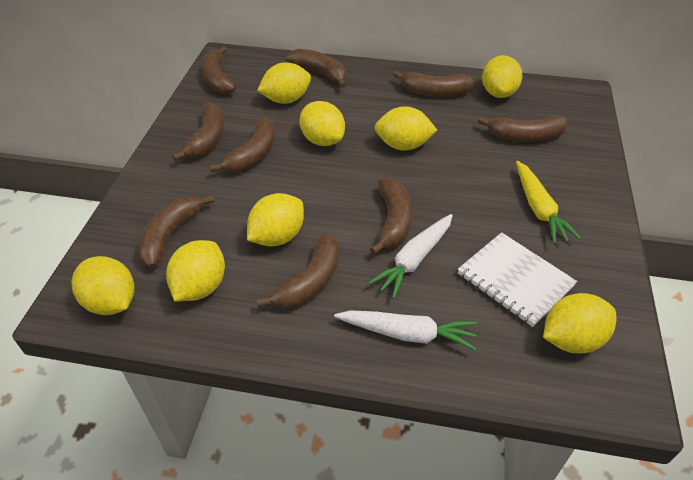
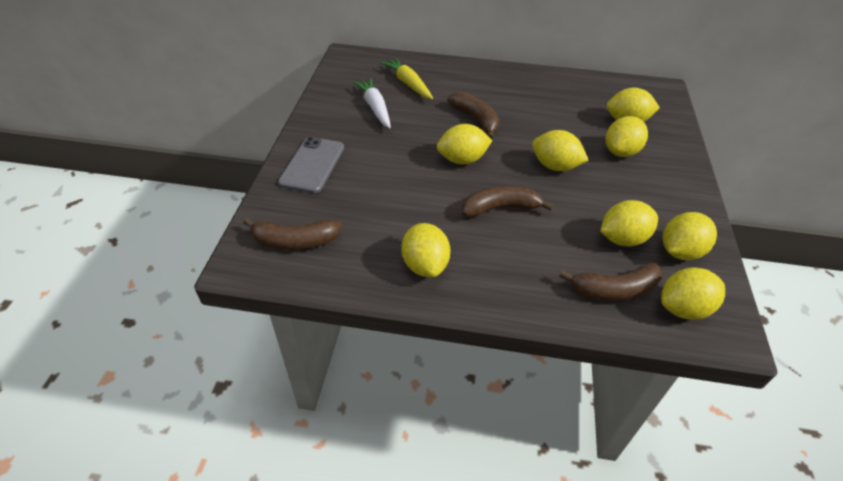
brown banana: [137,195,215,268] [172,102,224,161] [201,46,236,94] [209,118,275,173] [256,233,339,309] [285,49,346,88] [370,178,412,255] [393,71,475,97] [478,115,568,142] = 9 -> [243,218,341,250] [447,92,500,139] [462,186,553,217] [559,263,662,301] = 4
grey phone: none = 0 -> [278,137,344,193] = 1
white carrot: [334,310,477,350] [368,214,453,299] = 2 -> [353,78,391,128] = 1
white notebook: [458,232,577,327] = 1 -> none = 0

